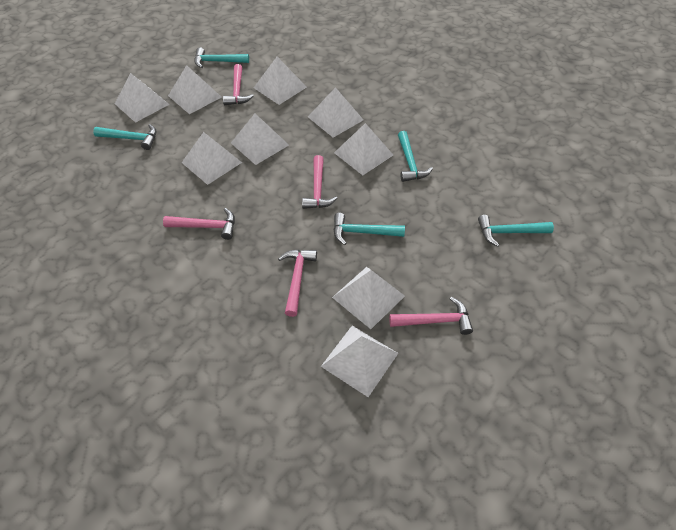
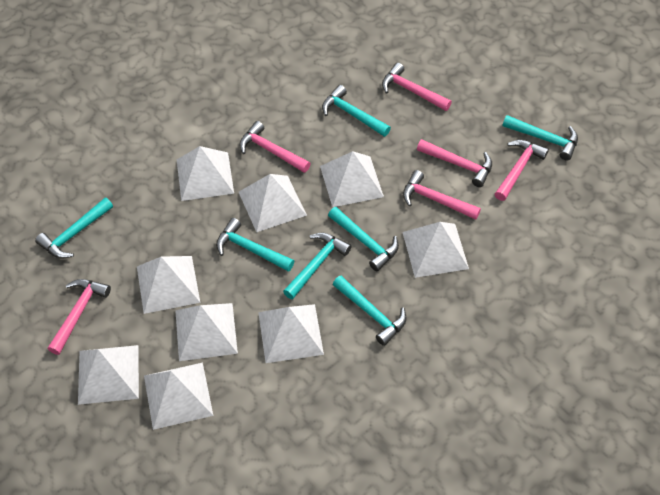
pink hammer: [163,208,235,240] [223,64,254,105] [278,250,317,317] [302,155,338,209] [389,297,473,335] = 5 -> [48,279,111,355] [239,121,311,173] [382,63,452,111] [403,170,481,220] [417,139,492,187] [495,140,549,201] = 6
turquoise hammer: [93,124,156,150] [195,47,249,68] [334,213,405,245] [398,131,433,182] [478,215,554,247] = 5 -> [35,198,113,258] [216,218,294,272] [283,232,352,299] [322,85,391,137] [328,207,399,271] [333,276,407,346] [503,115,578,161] = 7

